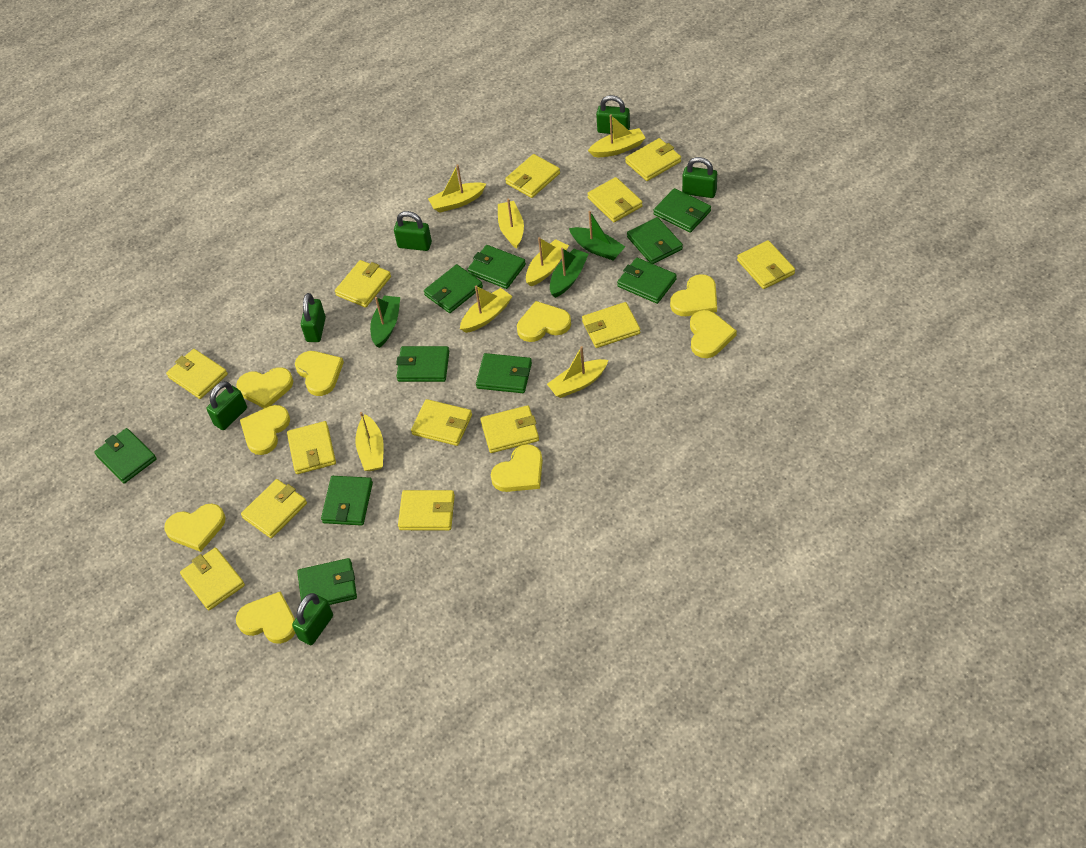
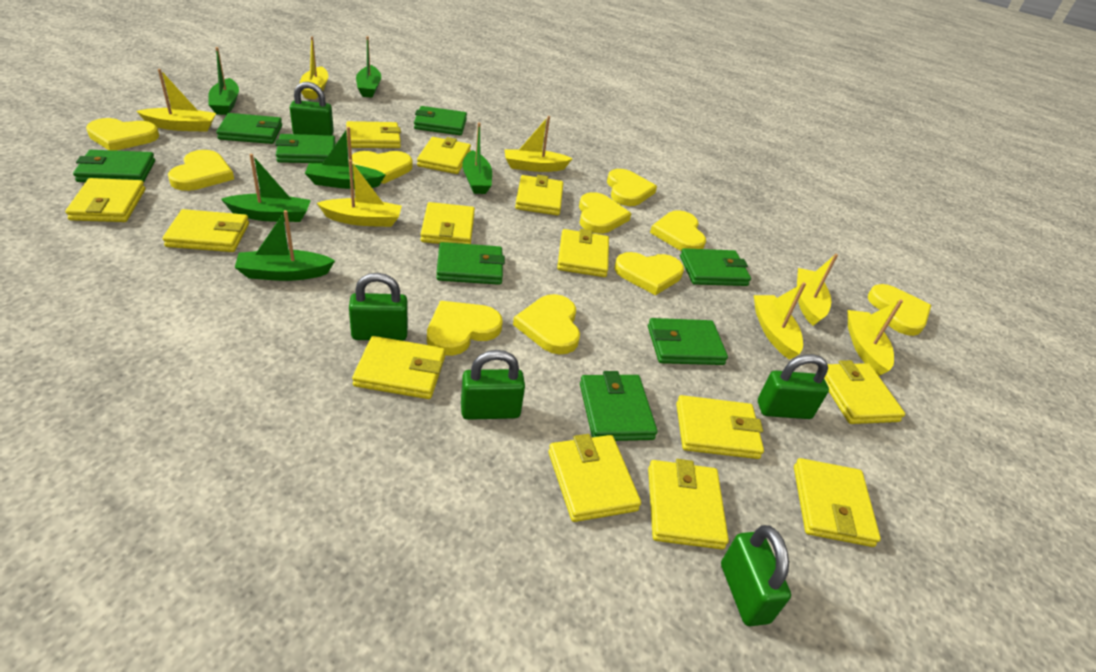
green boat: [370,296,400,348] [550,248,589,298] [569,211,625,260] = 3 -> [208,47,239,115] [221,154,311,222] [235,210,335,281] [305,127,386,189] [356,36,382,98] [462,122,492,194] = 6
green padlock: [206,381,247,430] [292,593,333,645] [301,293,326,342] [394,211,432,251] [596,95,630,134] [682,157,717,198] = 6 -> [290,82,334,135] [349,273,408,341] [461,350,525,420] [721,525,791,626] [758,354,829,419] = 5
green wallet: [94,428,157,483] [297,558,357,605] [321,476,373,526] [396,346,449,382] [424,264,483,313] [467,245,526,289] [476,353,532,393] [617,258,677,304] [627,217,683,264] [654,188,711,233] = 10 -> [73,150,155,182] [216,113,282,144] [275,134,336,163] [414,106,467,135] [436,242,505,285] [580,371,657,441] [648,318,728,365] [680,248,751,286] = 8
yellow heart: [164,504,225,552] [236,367,293,408] [236,591,295,644] [240,405,290,455] [295,351,344,396] [491,444,543,492] [517,301,571,342] [670,274,717,316] [690,310,737,358] = 9 -> [86,118,159,151] [168,150,234,191] [352,151,412,184] [427,301,503,356] [513,294,580,354] [579,192,631,234] [607,169,657,206] [614,252,684,295] [650,210,706,251] [868,284,931,336] = 10

